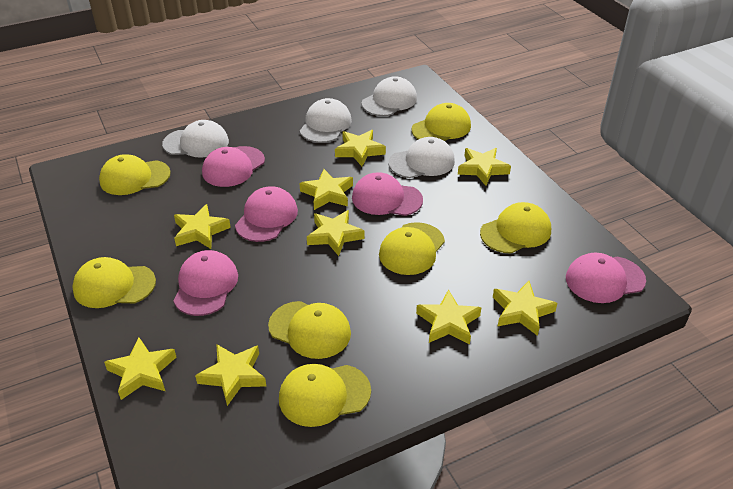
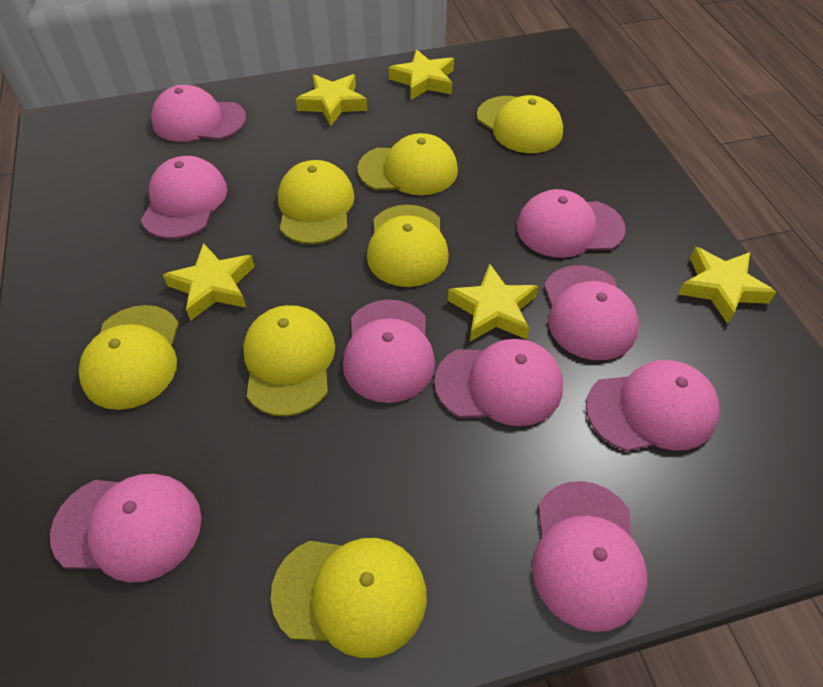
pink cap: [174,250,238,316] [202,146,265,187] [235,186,298,242] [352,172,423,216] [566,253,646,303] = 5 -> [50,474,201,583] [141,156,227,239] [151,85,246,142] [343,300,435,403] [434,339,563,426] [517,189,626,258] [532,481,647,632] [544,265,639,360] [586,360,720,451] = 9
white cap: [162,120,229,158] [300,98,352,143] [362,76,417,116] [389,137,455,178] = 4 -> none = 0
yellow star: [104,337,176,400] [174,204,231,249] [195,344,266,406] [299,169,353,210] [307,210,365,256] [335,130,386,166] [416,289,482,344] [458,148,511,186] [493,281,558,336] = 9 -> [163,243,255,321] [296,74,367,126] [389,50,454,100] [448,264,538,342] [678,247,776,324] = 5

